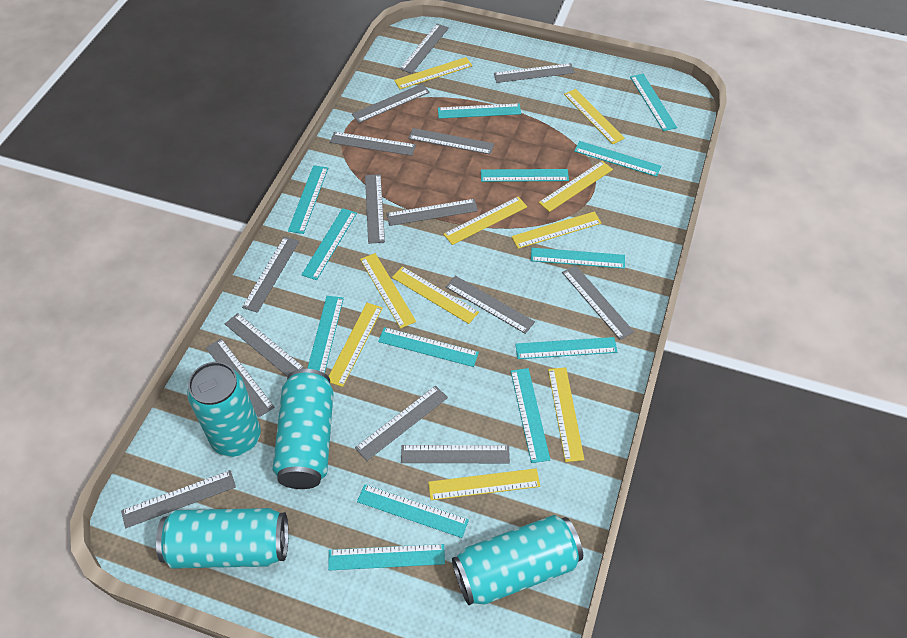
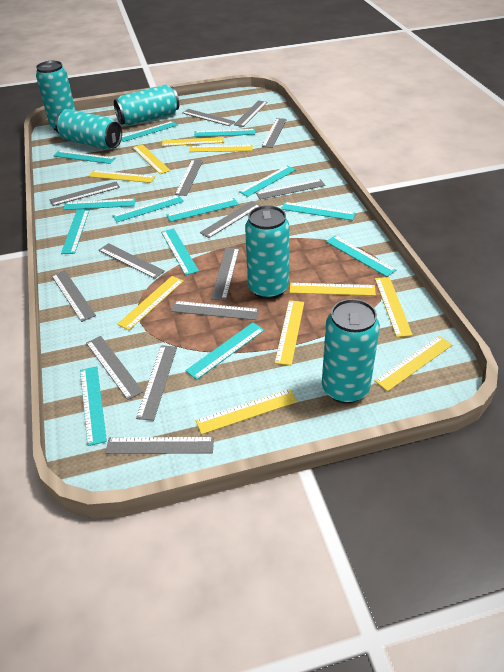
grey ruler: [121,470,236,528] [206,338,275,418] [225,313,305,377] [242,237,299,313] [330,132,416,156] [352,84,430,123] [355,385,448,461] [365,174,385,244] [387,199,478,226] [400,24,449,74] [401,445,510,463] [408,128,494,155] [446,276,535,334] [494,63,575,83] [562,265,634,340] = 15 -> [50,182,120,206] [51,270,96,322] [86,336,143,400] [99,243,165,279] [105,437,214,454] [136,345,177,421] [171,301,259,320] [175,160,203,196] [182,109,235,126] [200,201,261,238] [211,247,239,300] [234,100,267,127] [256,179,325,200] [262,118,287,148] = 14
turquoise can: [156,508,288,569] [187,362,261,457] [272,369,334,489] [452,515,583,605] = 4 -> [36,61,76,131] [55,109,122,149] [114,85,179,125] [245,205,289,299] [322,299,380,404] = 5

